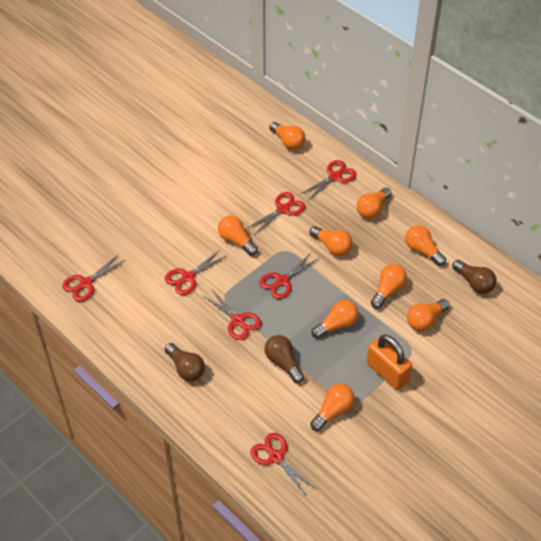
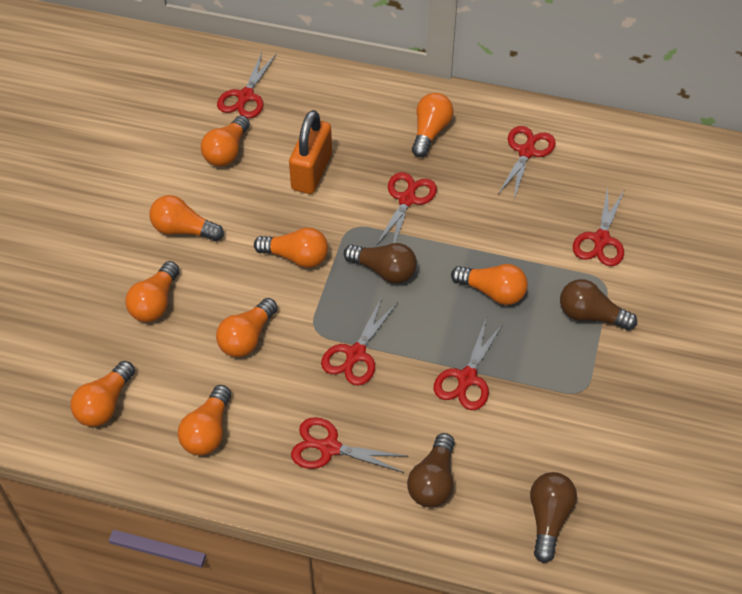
brown light bulb: [165,343,205,381] [265,335,304,383] [452,260,496,294] = 3 -> [344,243,417,284] [407,433,455,507] [530,472,577,563] [560,279,637,330] = 4

